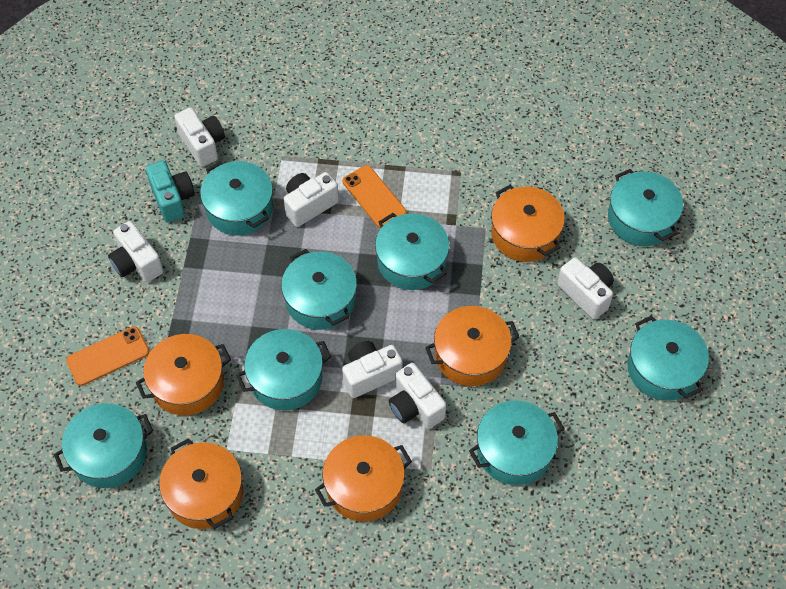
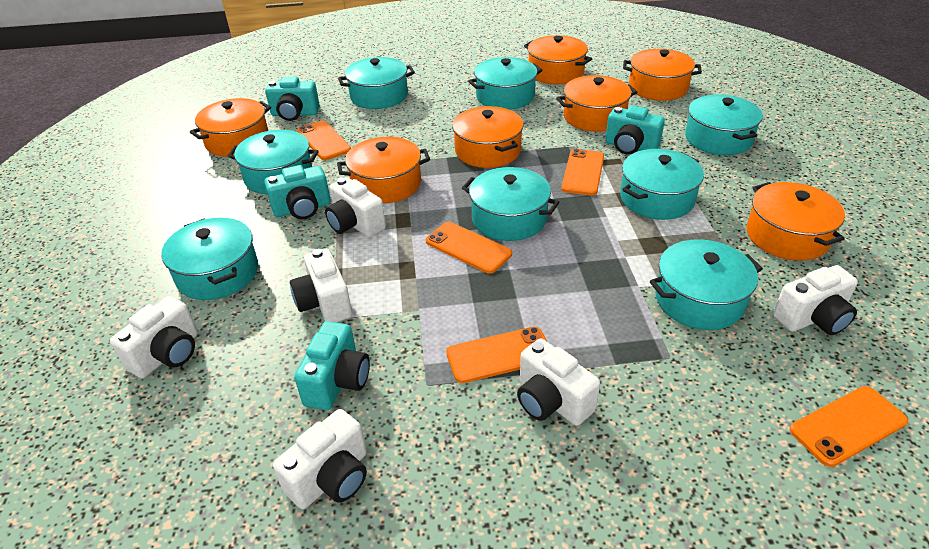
orange phone: [66,326,149,386] [343,165,407,228] = 2 -> [297,121,351,160] [426,222,512,274] [446,327,547,383] [561,149,604,196] [789,386,908,467] = 5
orange pot: [136,334,231,416] [159,438,243,529] [315,435,412,522] [425,306,519,386] [491,184,565,262] = 5 -> [190,98,271,157] [337,137,430,204] [452,106,524,168] [524,35,592,85] [556,75,637,132] [623,49,702,101] [747,182,845,261] = 7
turquoise camera: [146,161,195,223] = 1 -> [264,165,331,219] [265,77,320,121] [294,321,370,410] [605,106,665,155] = 4

